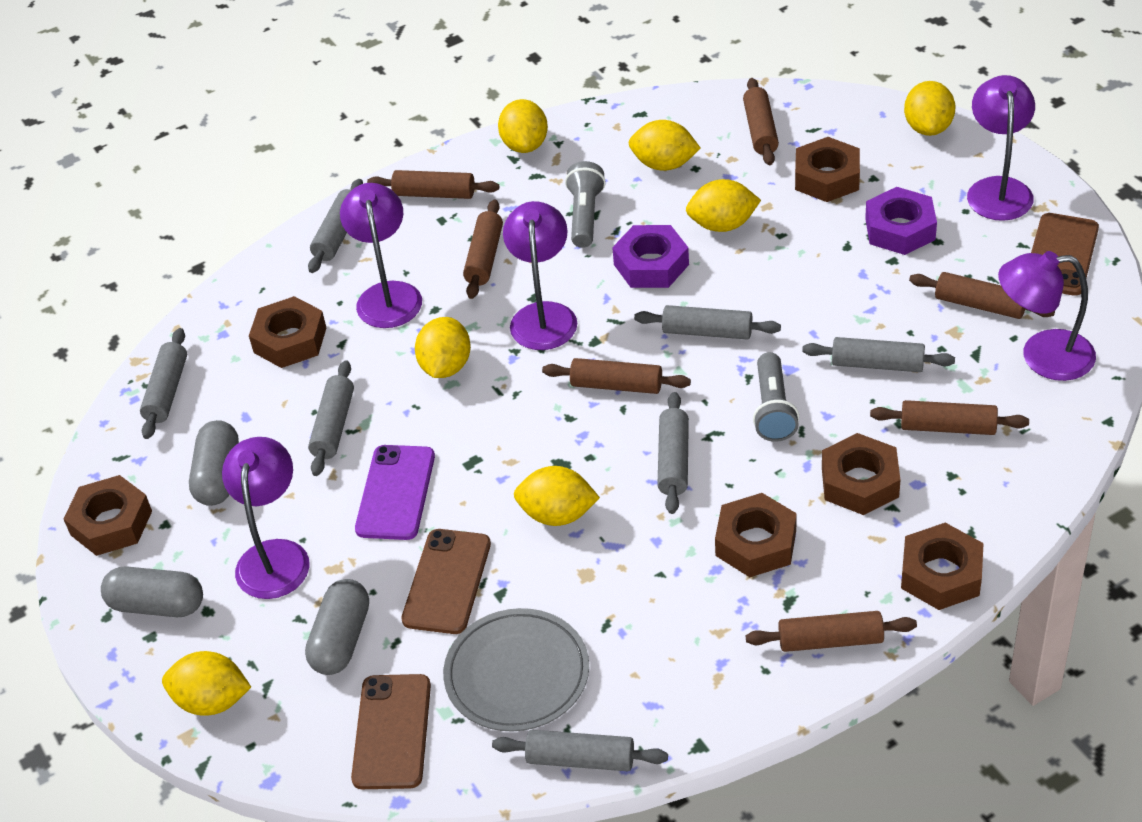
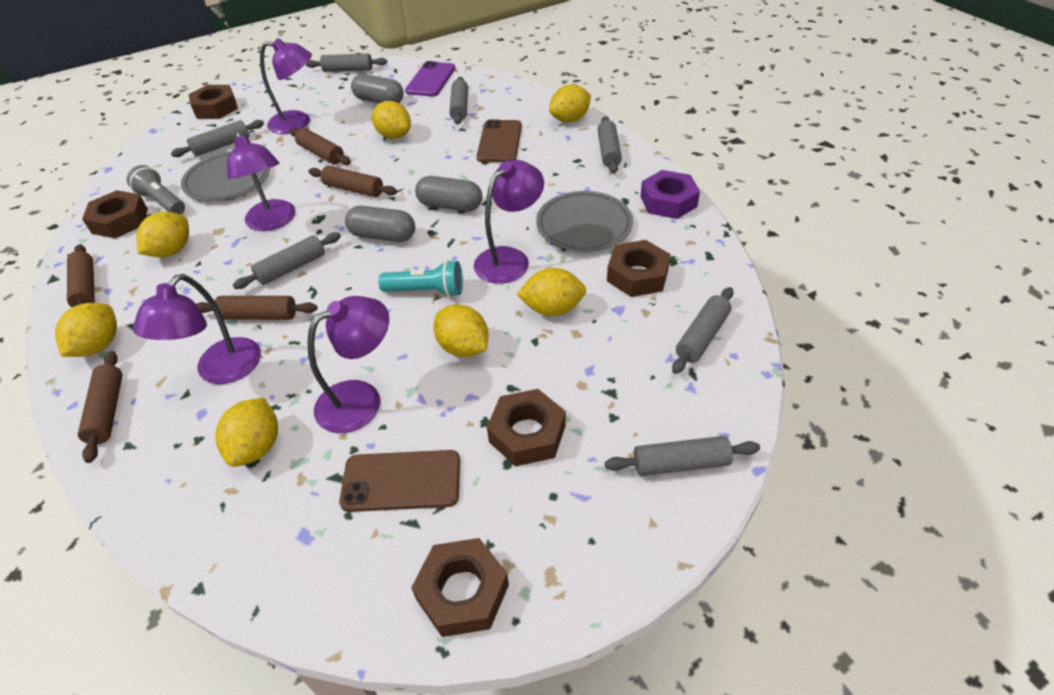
brown nut: [63,475,152,556] [249,296,326,368] [715,493,797,577] [795,137,860,202] [822,433,900,515] [901,523,984,610] = 6 -> [82,190,148,238] [188,85,238,119] [411,538,509,637] [487,389,566,467] [607,240,671,297] = 5
brown phone: [351,674,431,789] [401,529,491,634] [1031,213,1099,296] = 3 -> [339,450,460,512] [477,119,522,162] = 2
brown rolling pin: [367,170,499,199] [463,200,503,299] [542,358,691,394] [743,78,779,165] [746,611,917,652] [870,400,1029,435] [909,272,1055,319] = 7 -> [67,244,95,307] [78,351,122,463] [196,296,317,320] [289,128,351,165] [308,166,397,197] = 5
grey flashlight: [565,161,606,248] [753,352,799,442] = 2 -> [127,165,185,215] = 1
grey plate: [443,608,589,732] = 1 -> [181,151,270,201] [536,191,633,252] = 2
purple nut: [612,225,689,288] [865,187,937,255] = 2 -> [640,170,700,219] = 1
turquoise flashlight: none = 0 -> [378,260,463,297] = 1

